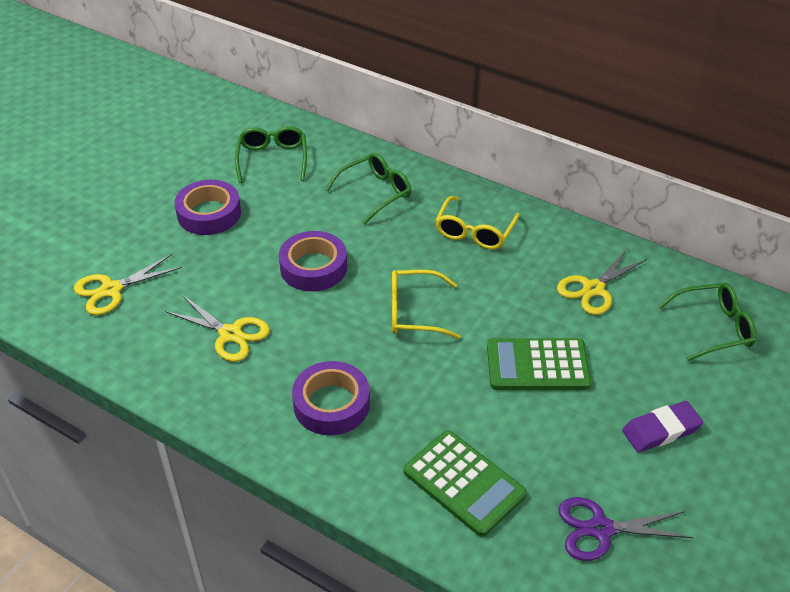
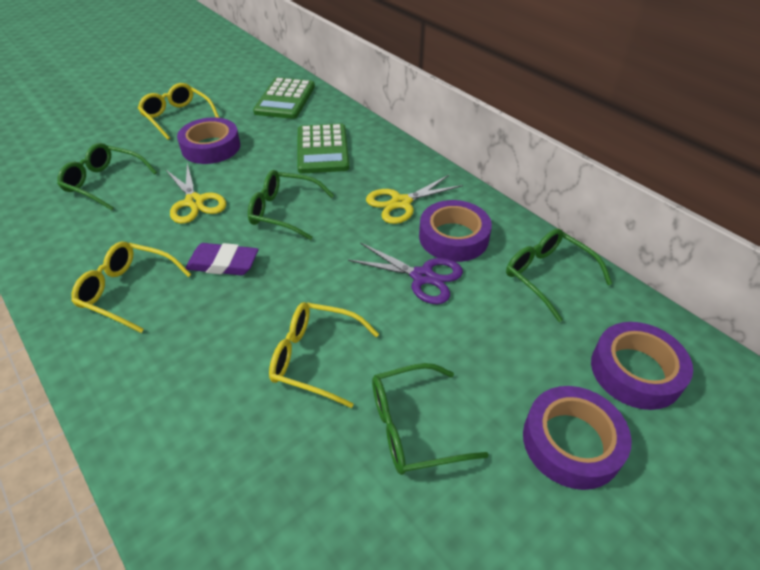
green glasses: [235,126,307,183] [325,153,411,224] [659,283,756,361] = 3 -> [57,143,157,210] [248,170,334,240] [372,363,489,475] [506,229,612,322] = 4
purple tape: [174,180,241,235] [279,231,347,291] [292,361,370,435] = 3 -> [177,117,240,164] [419,200,492,262] [523,386,632,490] [591,322,693,410] = 4
yellow glasses: [392,270,461,339] [435,196,520,250] = 2 -> [71,242,191,333] [138,83,219,140] [269,302,379,408] = 3
yellow scissors: [74,254,182,315] [165,295,270,362] [557,249,647,315] = 3 -> [165,163,226,224] [366,175,463,224] = 2

